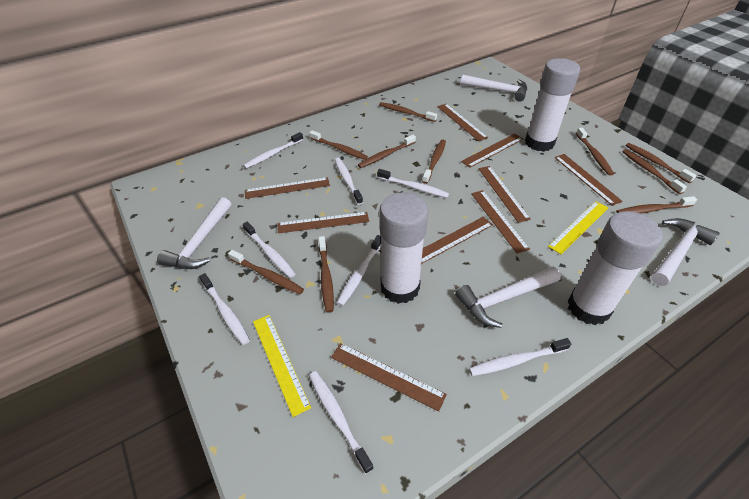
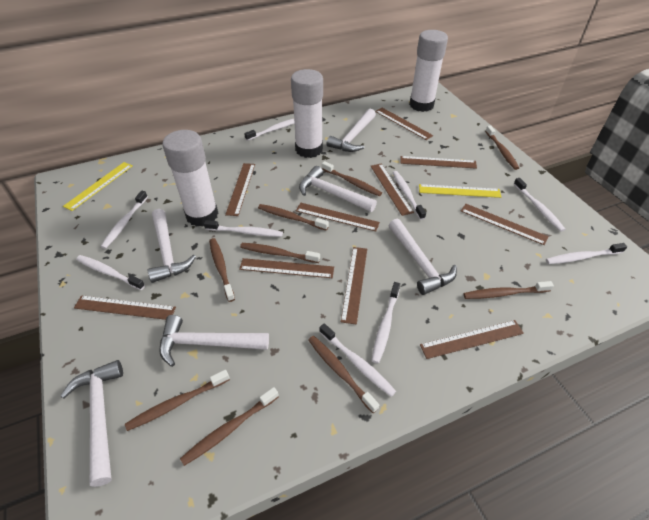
brown ruler: [245,177,330,199] [278,212,369,233] [331,343,447,411] [421,217,493,264] [437,104,488,141] [461,133,523,168] [471,190,530,254] [478,166,531,223] [554,154,623,206] = 9 -> [74,295,176,320] [225,163,255,216] [239,258,334,278] [296,203,380,232] [341,247,367,325] [371,164,414,216] [375,108,433,140] [401,156,477,169] [420,320,524,359] [461,204,549,245] = 10
brown toothbrush: [228,250,304,294] [309,130,368,160] [319,236,334,313] [358,135,416,168] [379,102,437,122] [422,140,446,184] [576,128,614,176] [616,196,697,213] [622,149,687,194] [626,143,697,183] = 10 -> [125,370,230,431] [180,387,279,466] [209,238,235,302] [240,243,320,263] [258,204,329,230] [308,336,379,413] [322,161,382,196] [464,281,554,299] [485,125,519,170] = 9
white hammer: [157,197,231,269] [455,266,561,328] [460,75,527,102] [651,218,720,286] = 4 -> [60,360,123,487] [148,209,196,283] [159,315,269,367] [299,166,377,212] [327,109,376,152] [388,219,457,295] = 6
white toothbrush: [199,273,250,345] [243,132,303,169] [243,222,296,278] [309,371,374,474] [334,158,363,205] [337,235,381,306] [377,169,449,198] [469,338,571,376] = 8 -> [76,255,145,290] [101,191,148,249] [204,220,283,237] [244,119,295,141] [320,323,396,397] [371,282,400,363] [392,171,426,220] [514,178,566,232] [546,243,627,264] = 9

